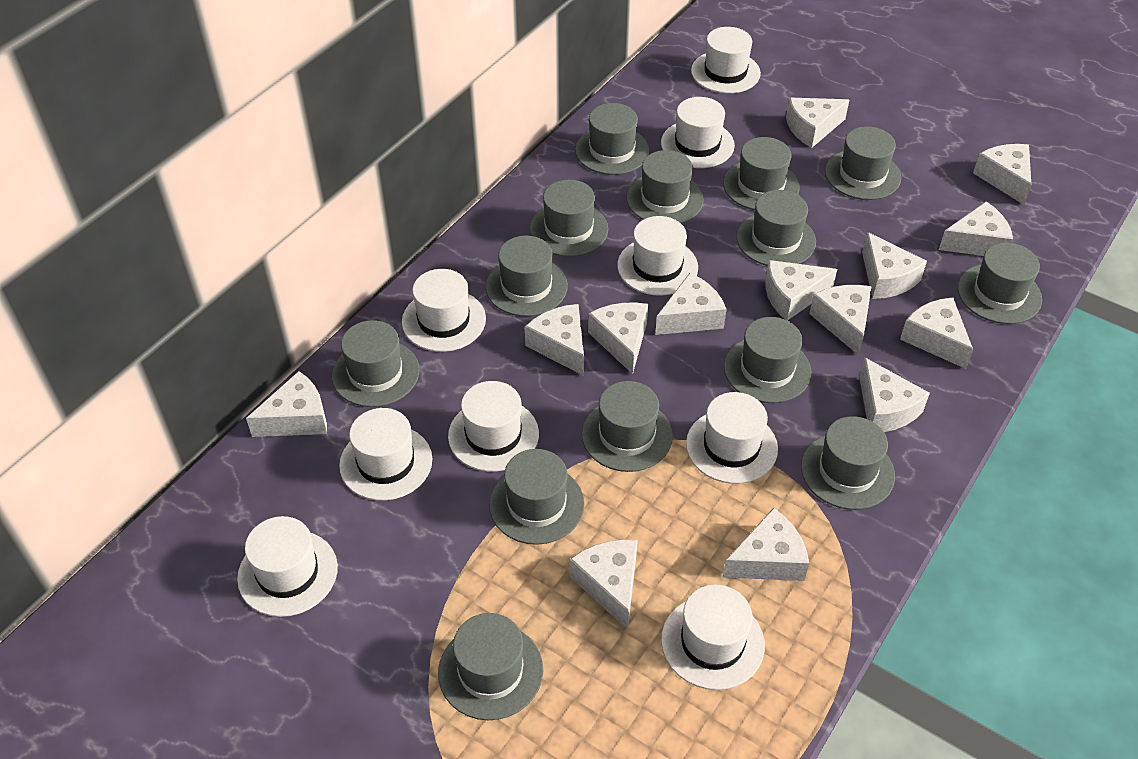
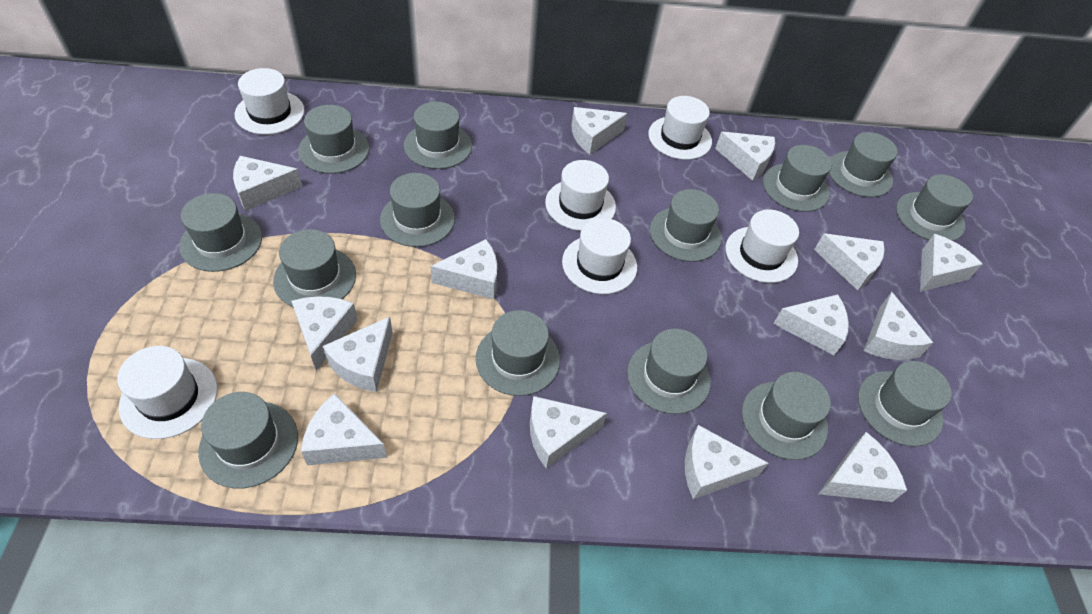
white hat: [237,516,338,617] [339,408,432,501] [402,269,486,352] [448,381,539,472] [617,216,698,296] [661,97,735,168] [661,585,765,690] [686,392,778,484] [691,27,761,94] = 9 -> [117,346,218,439] [235,68,305,135] [545,160,616,231] [562,218,637,294] [648,96,712,160] [725,210,799,283] = 6

